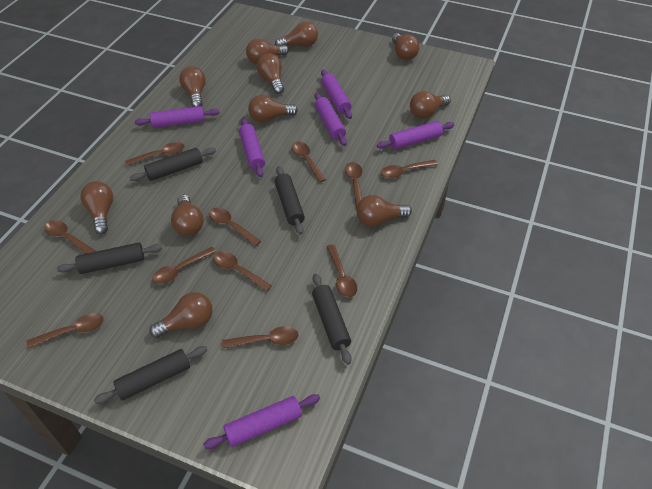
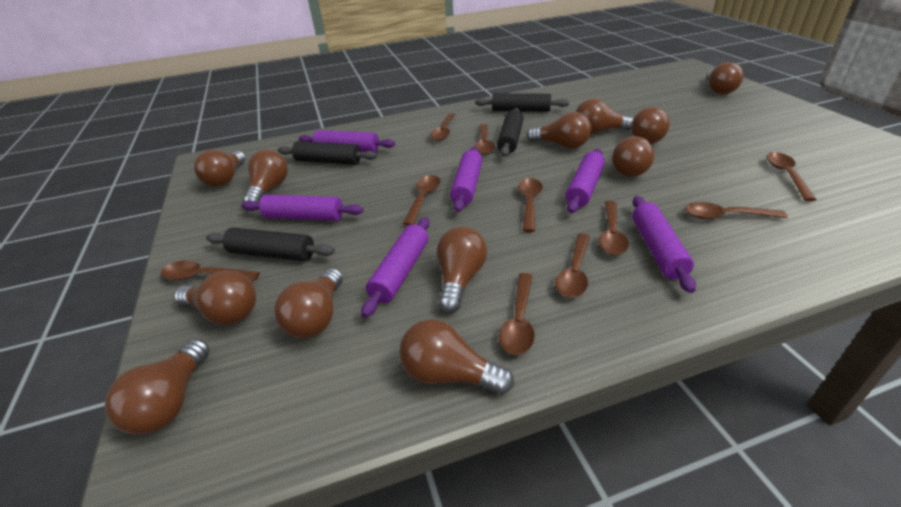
black rolling pin: [57,243,162,274] [94,346,207,404] [130,148,216,181] [275,166,305,235] [312,274,352,365] = 5 -> [206,227,335,261] [278,141,377,165] [475,93,569,112] [497,108,524,157] = 4
brown light bulb: [80,181,113,234] [149,292,213,338] [171,195,204,236] [179,66,206,107] [246,39,289,64] [248,95,298,123] [257,53,284,94] [275,22,318,47] [357,195,412,227] [392,33,420,60] [410,91,451,119] = 11 -> [105,339,210,435] [174,270,256,325] [194,149,246,187] [243,149,288,203] [274,268,343,338] [399,319,514,394] [437,227,487,313] [526,112,592,149] [575,99,634,134] [612,136,655,177] [631,107,670,144] [706,62,744,94] = 12
brown spoon: [26,313,104,348] [45,220,97,254] [125,142,184,166] [152,247,216,284] [209,208,261,246] [213,251,272,292] [222,326,299,348] [291,141,326,183] [327,244,357,297] [345,162,362,209] [381,160,438,179] = 11 -> [161,260,260,281] [403,175,441,226] [430,113,456,141] [474,124,495,155] [499,273,535,355] [518,178,543,232] [555,234,590,298] [598,201,629,255] [685,202,788,219] [767,152,817,201] = 10

